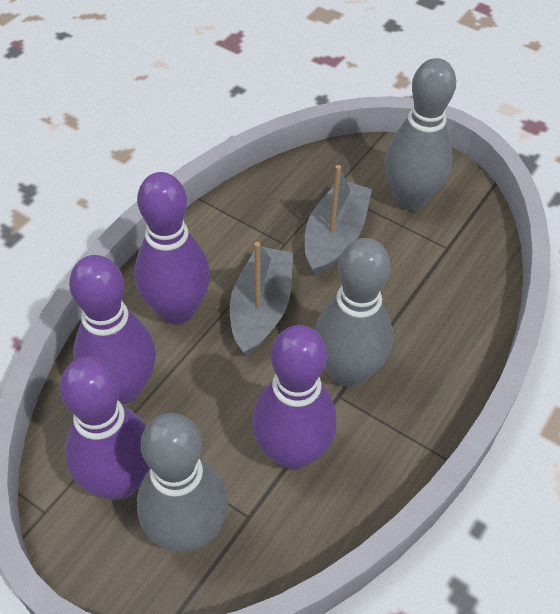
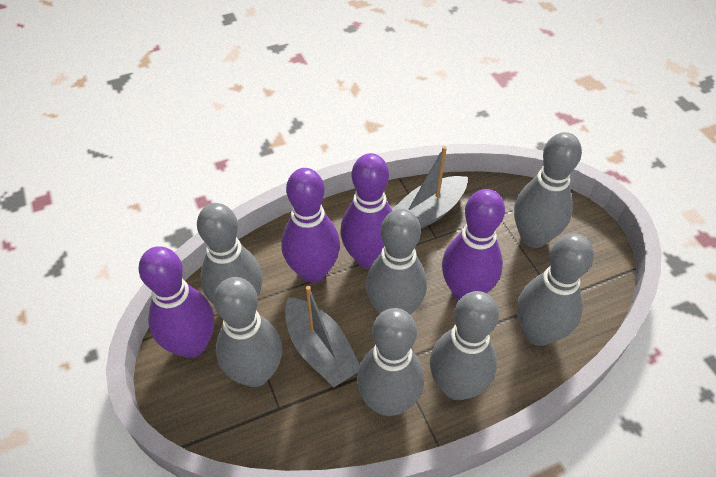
grey bowling pin: [137,413,228,553] [315,238,393,387] [384,58,456,211] = 3 -> [197,203,263,305] [214,277,282,387] [357,308,424,416] [366,209,427,314] [430,291,499,400] [514,132,582,248] [517,234,594,346] = 7

